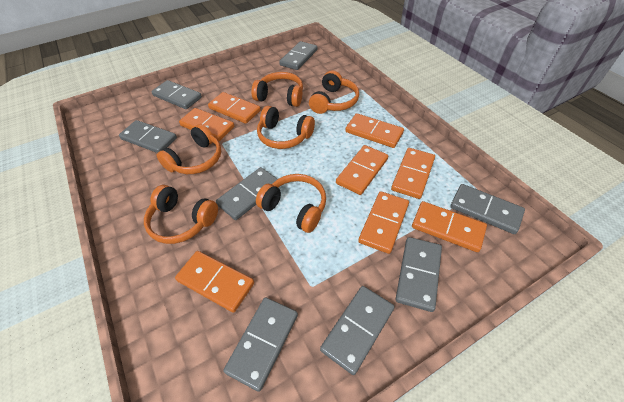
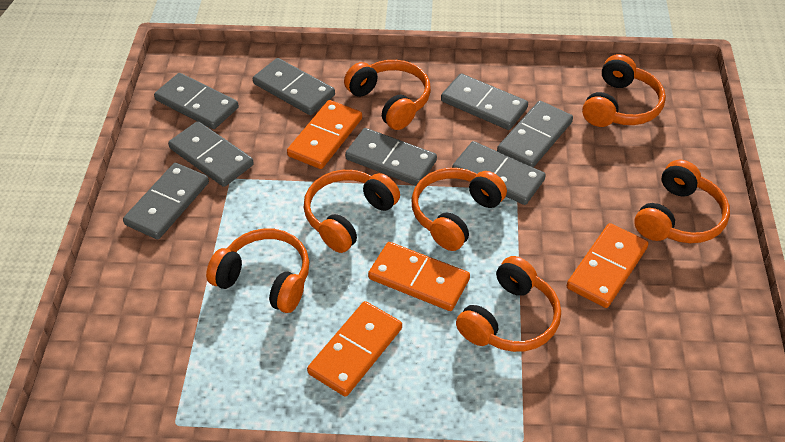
orange domino: [175,251,254,313] [179,108,234,141] [208,92,261,124] [336,145,388,195] [345,113,404,148] [358,191,409,254] [391,148,435,199] [412,201,487,252] = 8 -> [287,100,362,169] [307,301,402,397] [368,242,470,311] [567,223,649,308] = 4
orange headphones: [144,185,218,244] [156,124,221,174] [252,72,303,107] [256,174,326,233] [257,106,315,149] [309,70,359,114] = 6 -> [206,228,309,313] [304,170,400,253] [344,60,431,130] [412,168,507,251] [456,256,561,352] [582,54,666,127] [634,160,730,243] = 7

